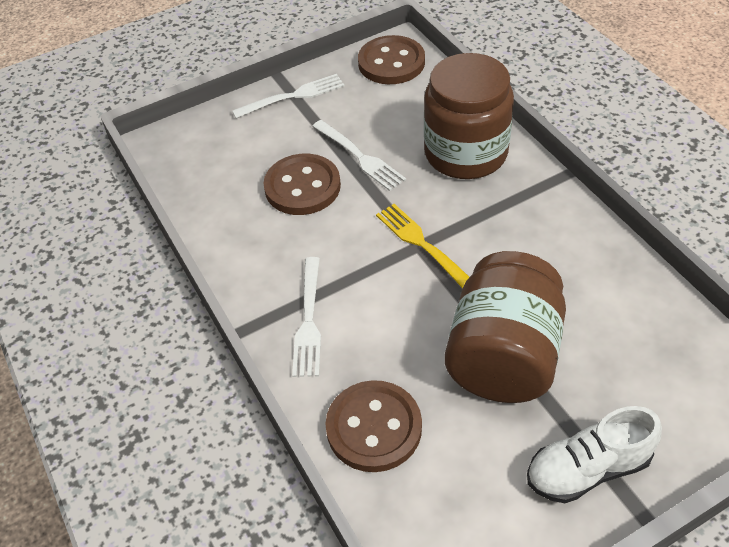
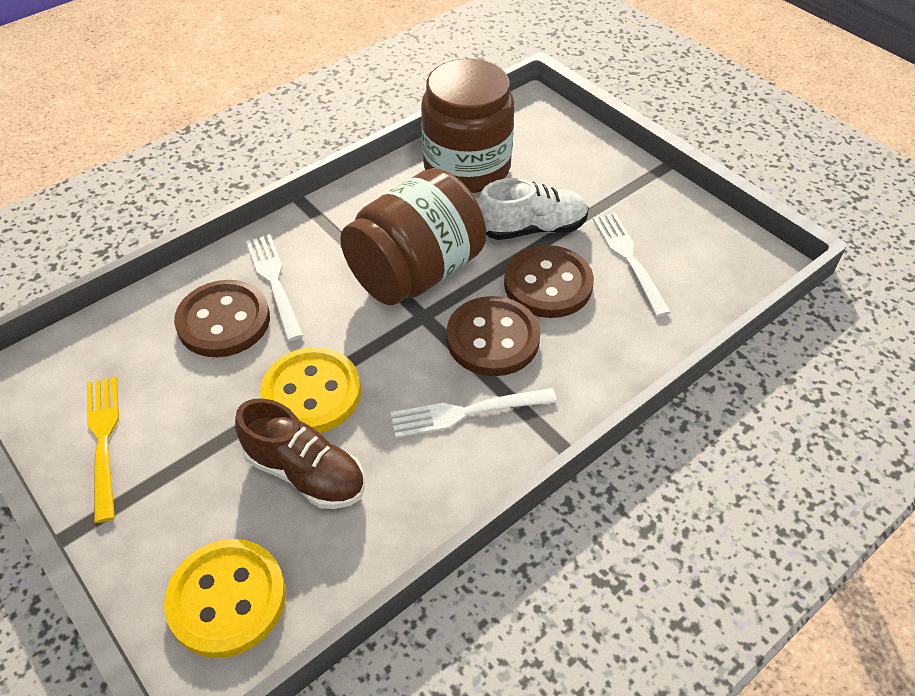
brown shoe: none = 0 -> [235,398,365,509] = 1
yellow button: none = 0 -> [164,539,286,658] [260,347,361,433] = 2

